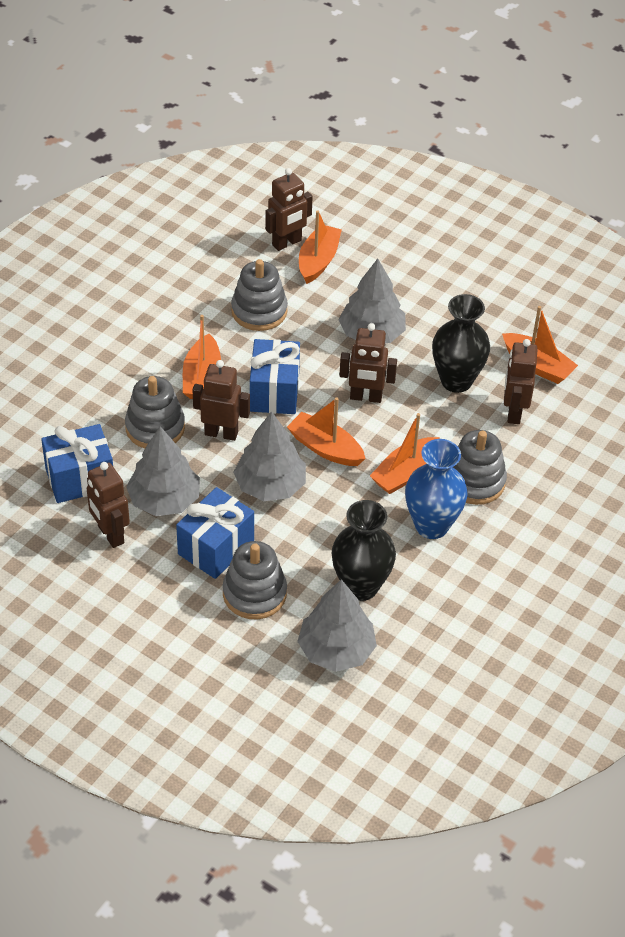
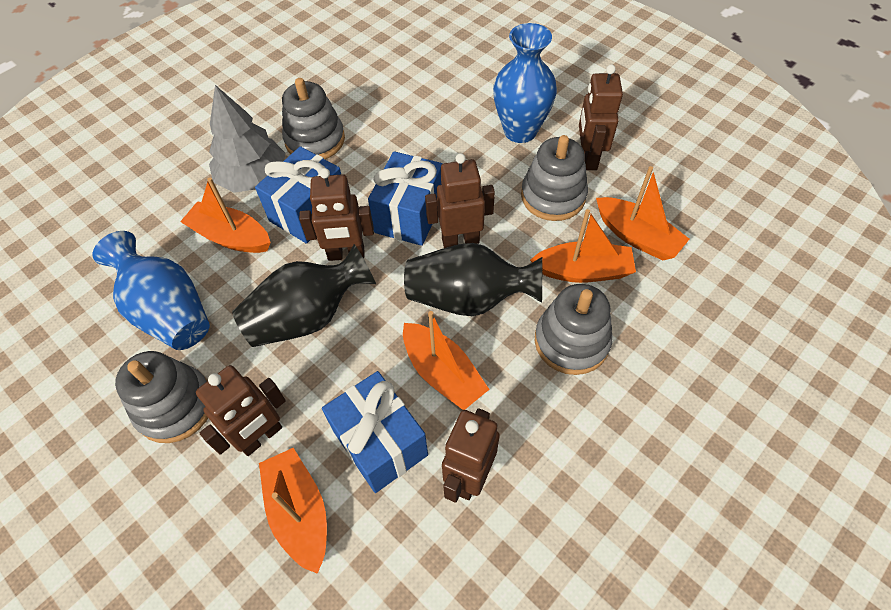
blue vase: [405,439,468,539] = 1 -> [93,231,210,350] [493,23,557,143] = 2
grey tree: [126,426,200,516] [233,411,306,501] [297,579,377,672] [338,259,406,343] = 4 -> [209,85,285,193] = 1

